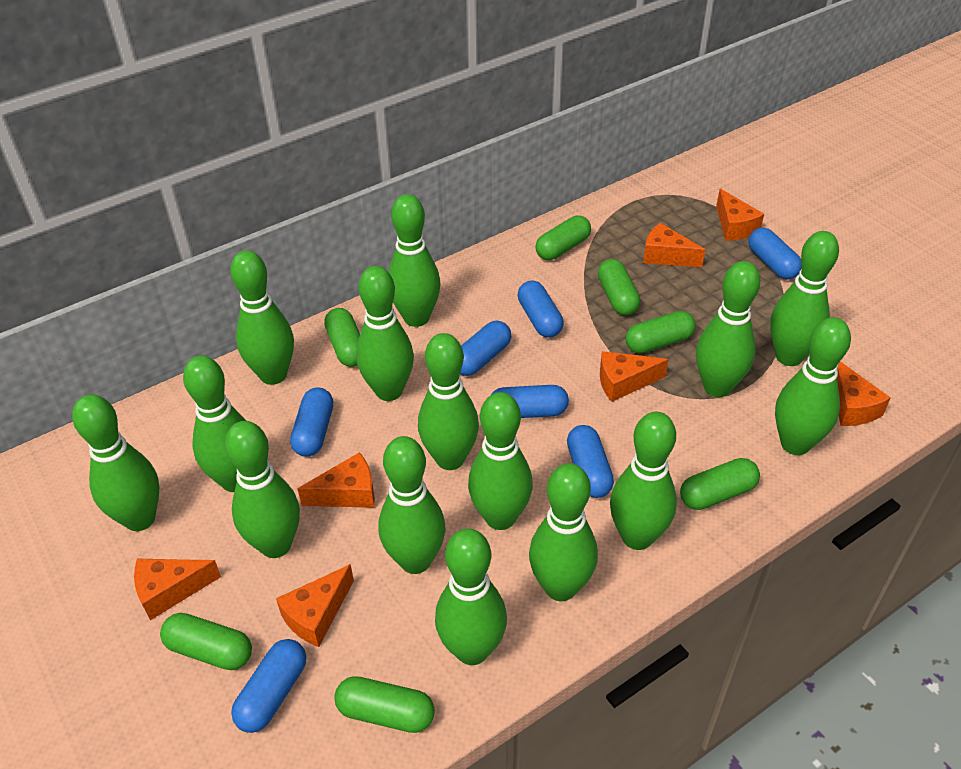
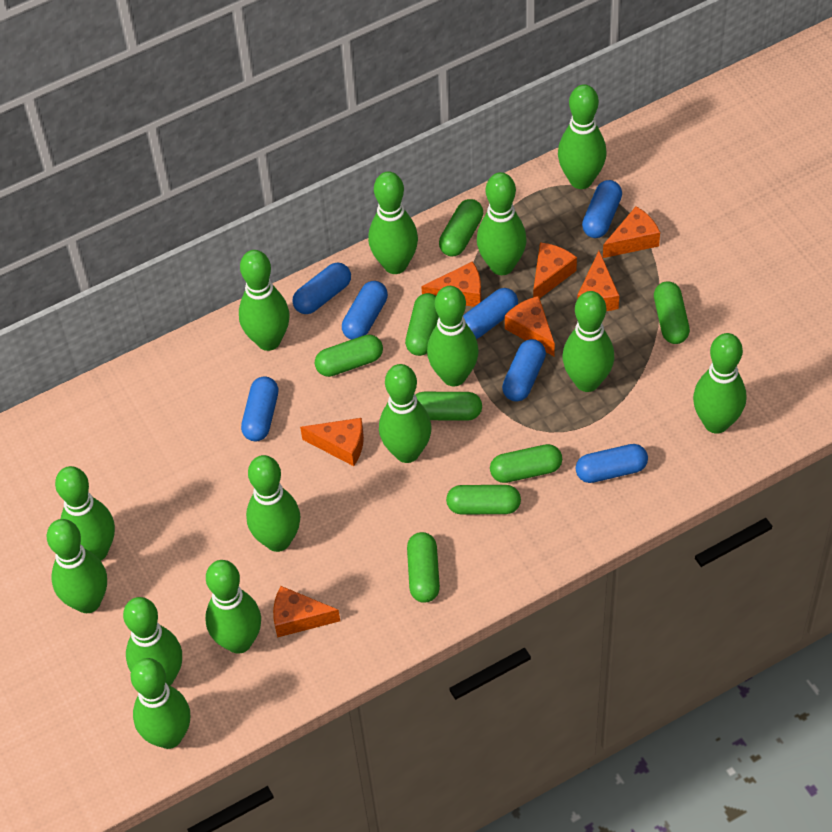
green bowling pin: [72,394,159,531] [183,355,246,492] [225,421,300,558] [230,250,294,385] [356,266,414,401] [379,436,445,574] [388,194,441,327] [418,333,479,470] [435,528,507,665] [468,392,533,530] [529,463,598,601] [610,412,677,550] [696,261,760,397] [770,231,839,366] [775,317,851,455] = 15 -> [47,519,107,613] [55,466,115,561] [123,597,182,686] [131,658,190,749] [205,560,261,654] [239,250,290,351] [246,455,300,552] [368,171,418,274] [379,364,432,463] [427,286,479,386] [477,172,527,275] [558,84,607,189] [563,291,614,392] [693,333,746,434] = 14
green capsule: [160,613,252,670] [324,308,360,367] [334,676,435,733] [536,216,591,260] [598,259,640,315] [626,311,696,353] [680,458,760,510] = 7 -> [315,334,383,377] [405,293,439,356] [407,532,440,603] [416,392,482,421] [439,199,483,256] [446,485,521,514] [490,444,562,483] [654,281,690,344] = 8

